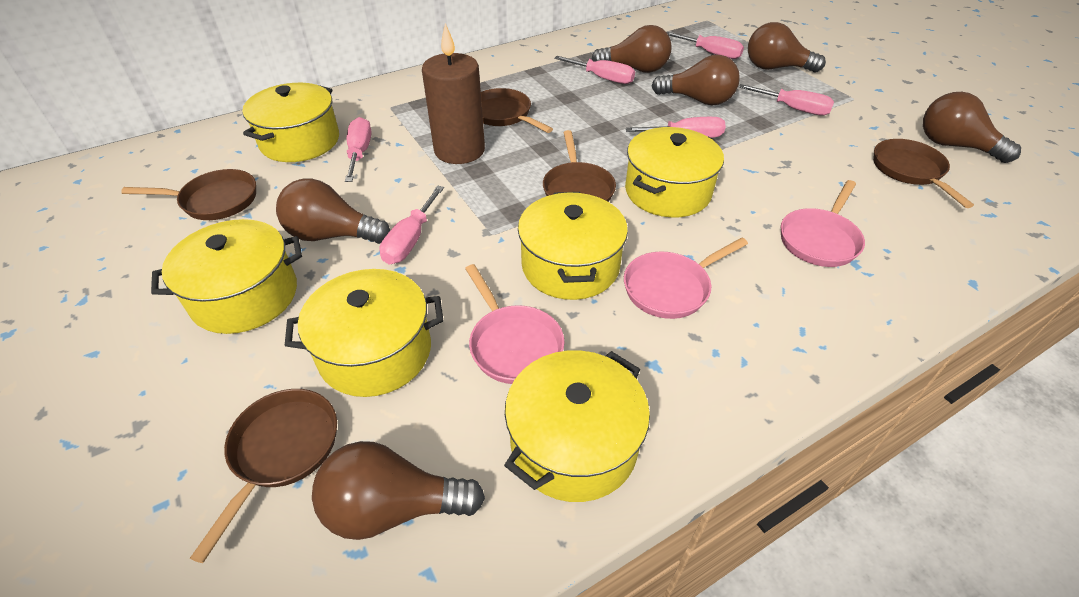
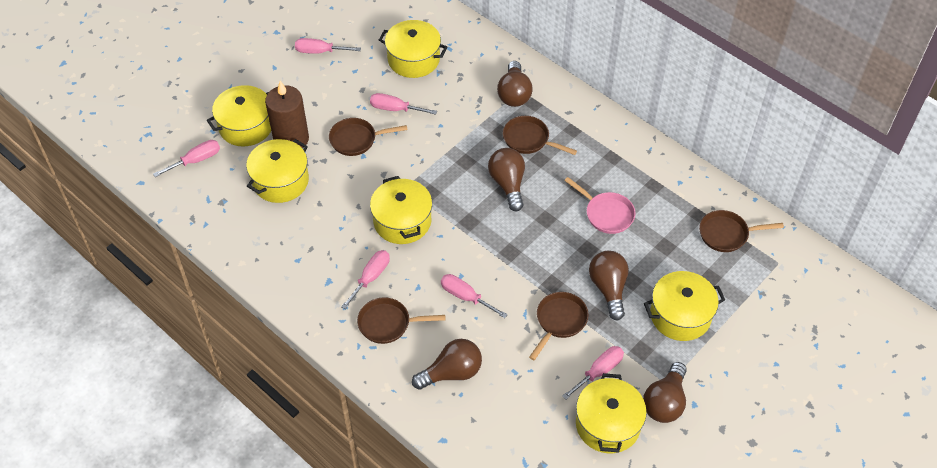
brown light bulb: [276,178,390,244] [312,441,485,540] [592,25,672,73] [652,55,740,105] [748,22,826,72] [923,92,1021,163] = 6 -> [412,339,482,390] [488,148,525,211] [497,61,533,107] [589,251,629,321] [643,362,687,423] = 5
pink pan: [465,264,564,384] [624,237,748,319] [781,180,865,267] = 3 -> [564,177,635,234] = 1

